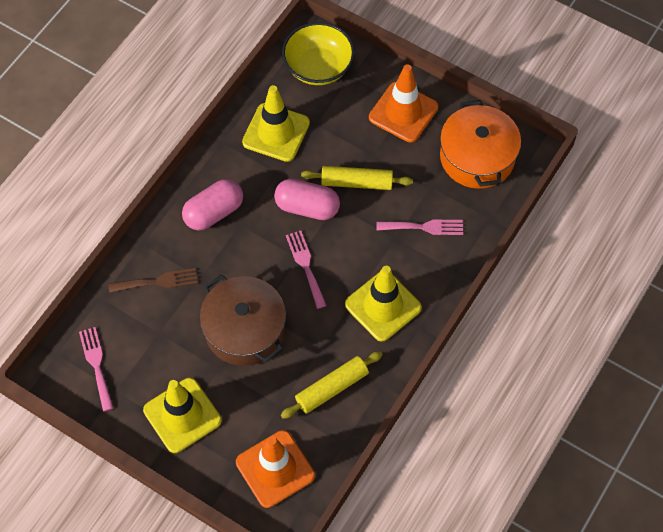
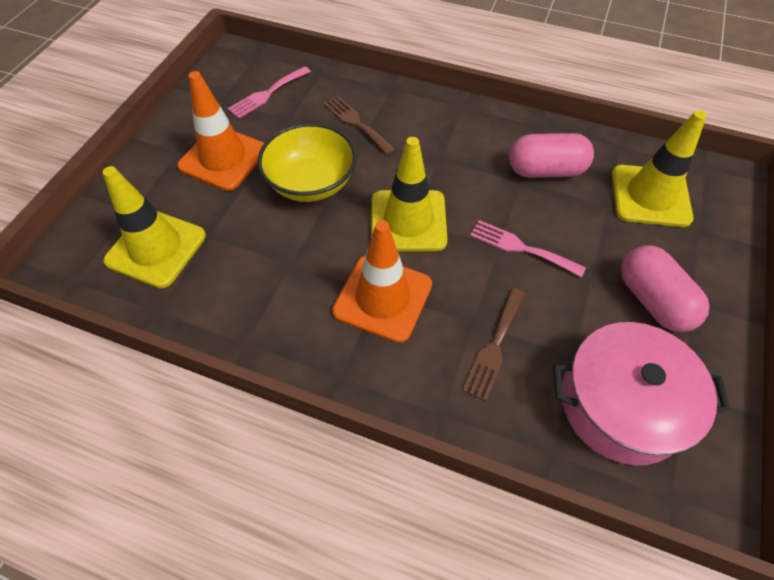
brown fork: [108,268,198,293] = 1 -> [324,96,396,155] [462,288,525,401] = 2
brown pot: [199,274,286,366] = 1 -> none = 0
orange pot: [440,100,521,189] = 1 -> none = 0
pink fork: [79,327,113,411] [286,231,327,309] [377,219,463,235] = 3 -> [228,66,311,118] [470,220,586,277] = 2
pink pot: none = 0 -> [553,322,730,465] = 1
yellow rolling pin: [281,351,383,419] [301,166,413,190] = 2 -> none = 0

